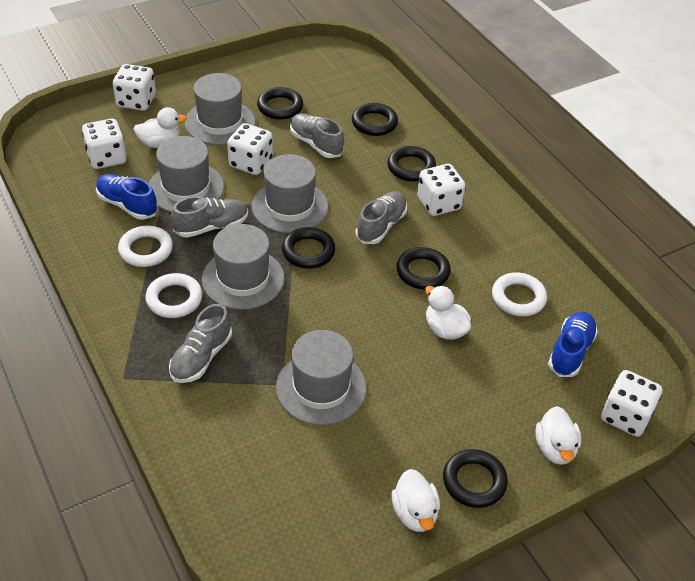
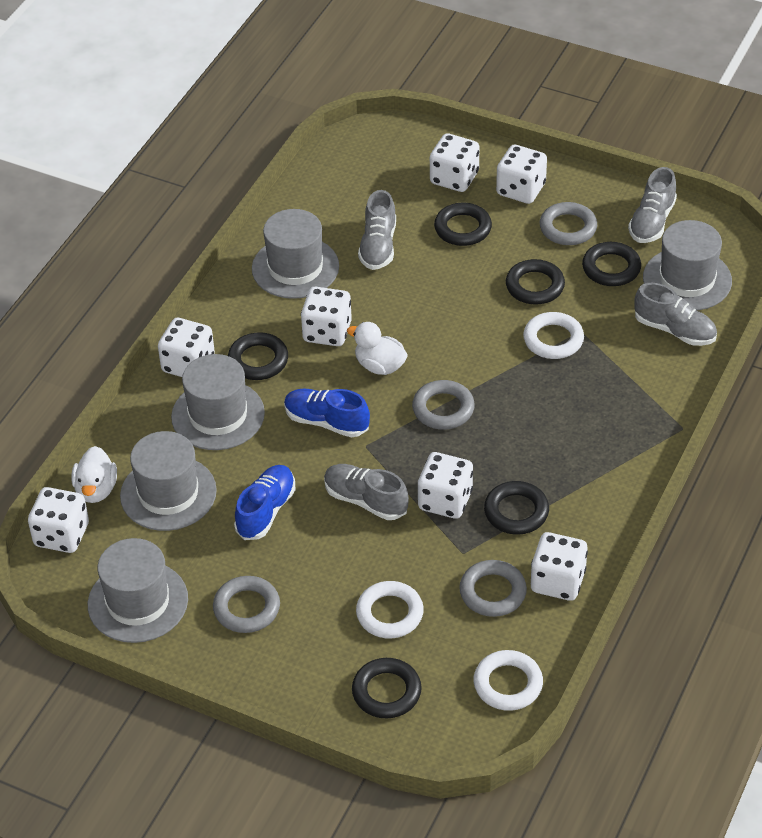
grey ring: none = 0 -> [213,576,280,633] [412,380,475,430] [459,560,527,617] [540,202,597,245] = 4
white dice: [82,118,127,169] [113,64,156,111] [227,123,273,175] [417,164,465,216] [601,370,662,437] = 5 -> [28,487,89,553] [158,318,215,377] [301,287,352,346] [418,452,473,519] [430,133,479,192] [496,145,547,204] [531,532,588,601] = 7
white duck: [133,107,187,148] [391,469,440,532] [425,286,471,340] [535,406,581,465] = 4 -> [71,446,117,503] [347,322,408,375] = 2

